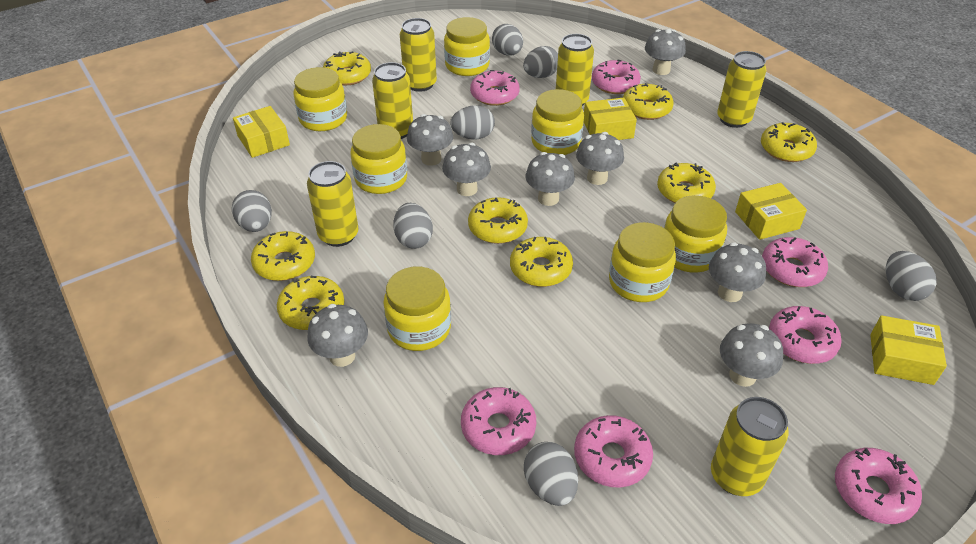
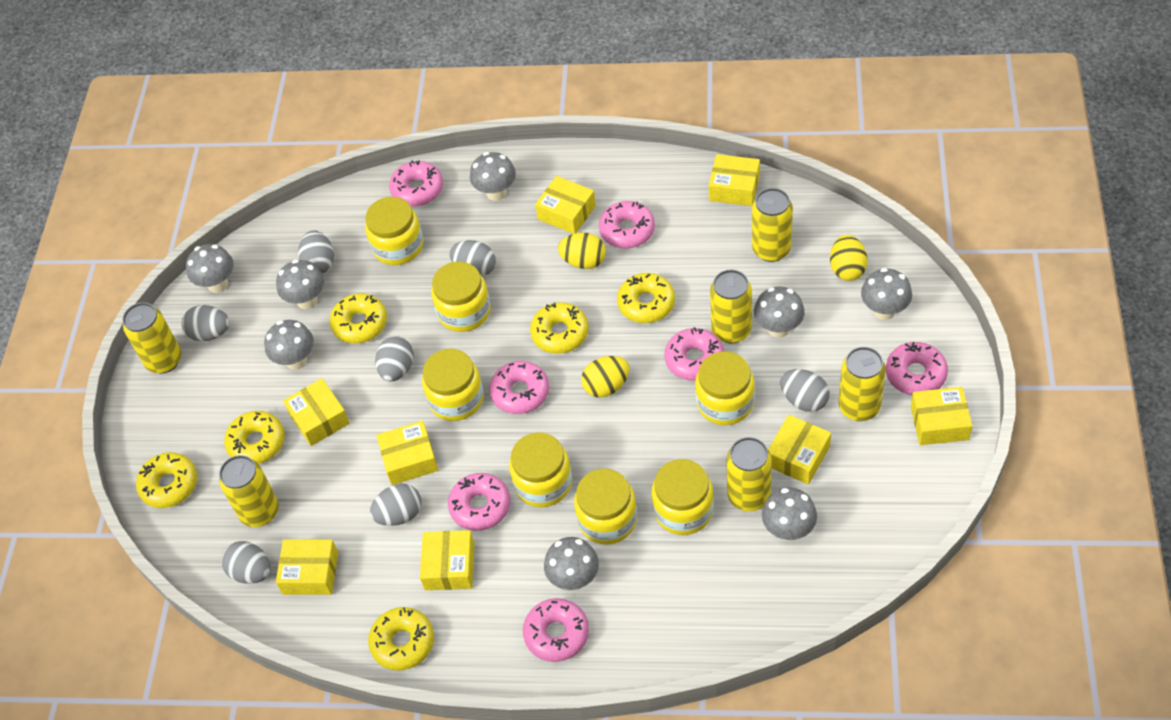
yellow box: [233,106,290,158] [584,98,637,140] [735,183,807,240] [870,315,947,385] = 4 -> [276,539,338,595] [283,378,350,446] [376,421,438,485] [420,530,474,590] [535,176,596,234] [709,154,760,206] [768,415,831,484] [911,387,972,445] = 8
yellow donut: [251,231,315,281] [277,276,344,330] [323,51,371,86] [468,197,528,244] [510,237,573,287] [623,83,673,120] [657,163,716,203] [761,122,817,162] = 8 -> [136,452,197,508] [224,411,285,464] [330,293,387,343] [368,607,434,671] [530,302,589,354] [617,273,675,323] = 6
yellow egg: none = 0 -> [558,233,606,269] [581,356,629,398] [830,235,868,281] = 3

